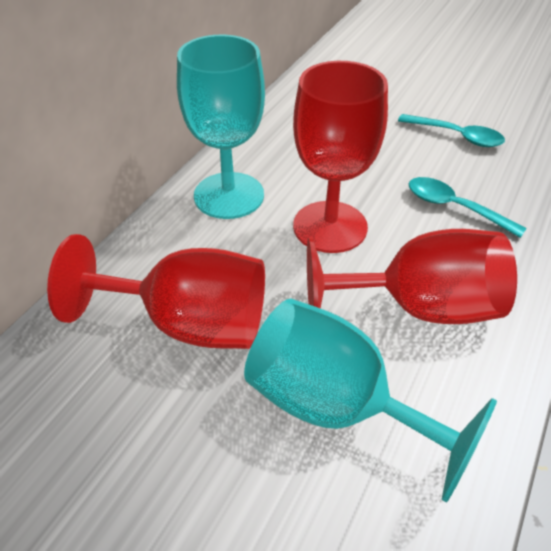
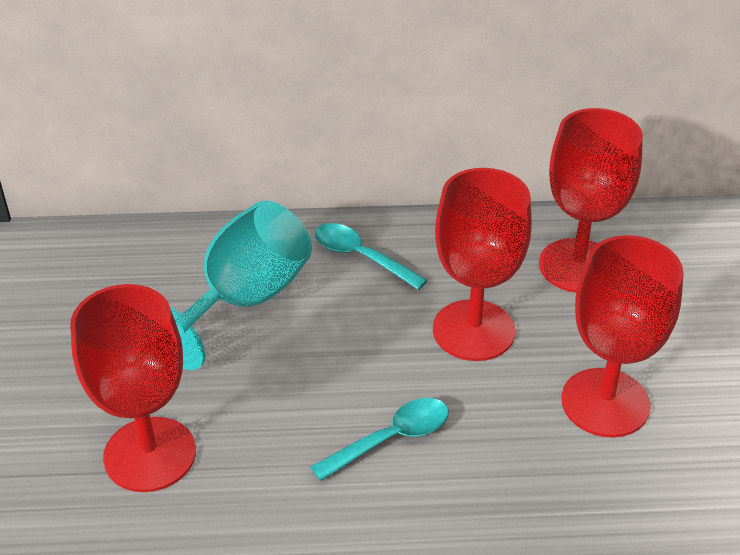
red goblet: [47,234,265,349] [293,61,388,253] [307,229,517,324] = 3 -> [70,284,196,492] [433,168,532,361] [539,108,643,293] [561,235,684,438] = 4
turquoise goblet: [177,35,265,219] [244,298,497,503] = 2 -> [170,201,312,370] = 1

